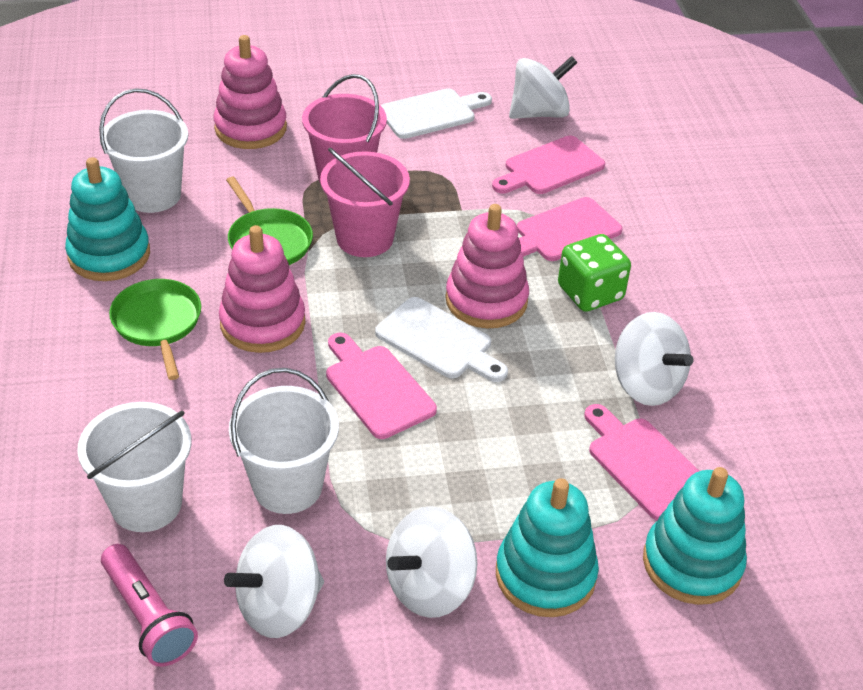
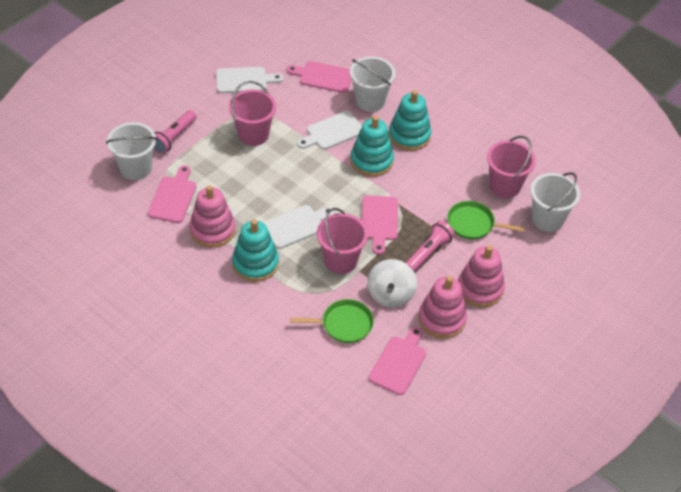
green dice: [558,234,631,312] = 1 -> none = 0
pink bucket: [302,74,387,184] [320,148,410,257] = 2 -> [229,81,276,146] [317,208,368,274] [487,136,536,198] = 3
pink flashlight: [101,544,198,667] = 1 -> [153,110,196,154] [406,221,455,272] = 2
white cutting board: [375,297,508,382] [381,89,492,139] = 2 -> [216,67,283,93] [263,205,335,249] [297,111,362,150] = 3
white spinning top: [224,525,324,638] [386,506,477,618] [509,56,578,119] [615,312,693,406] = 4 -> [367,259,417,307] = 1

